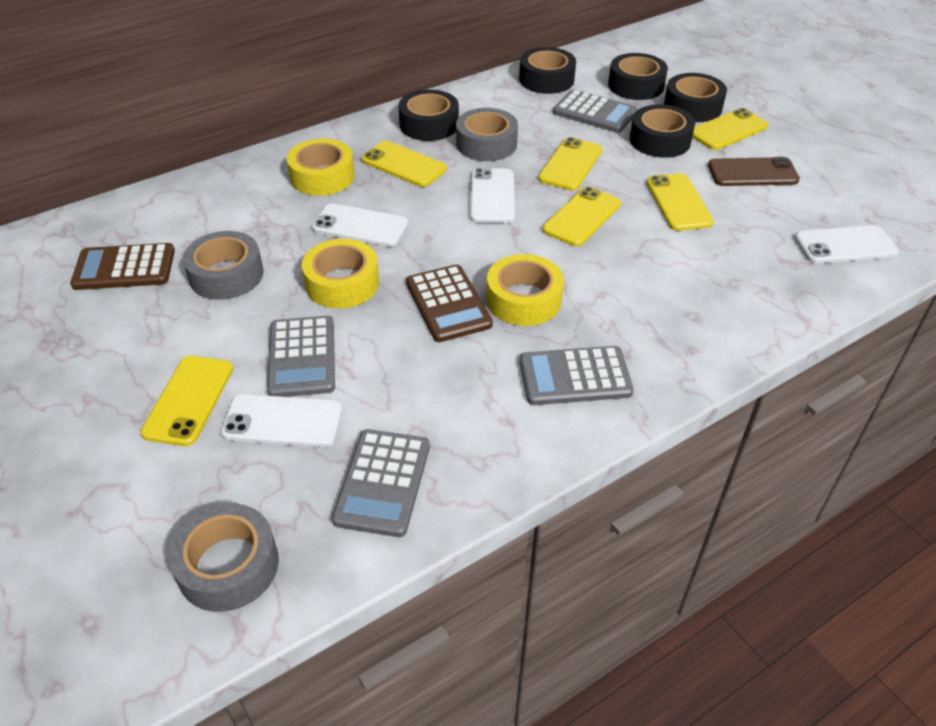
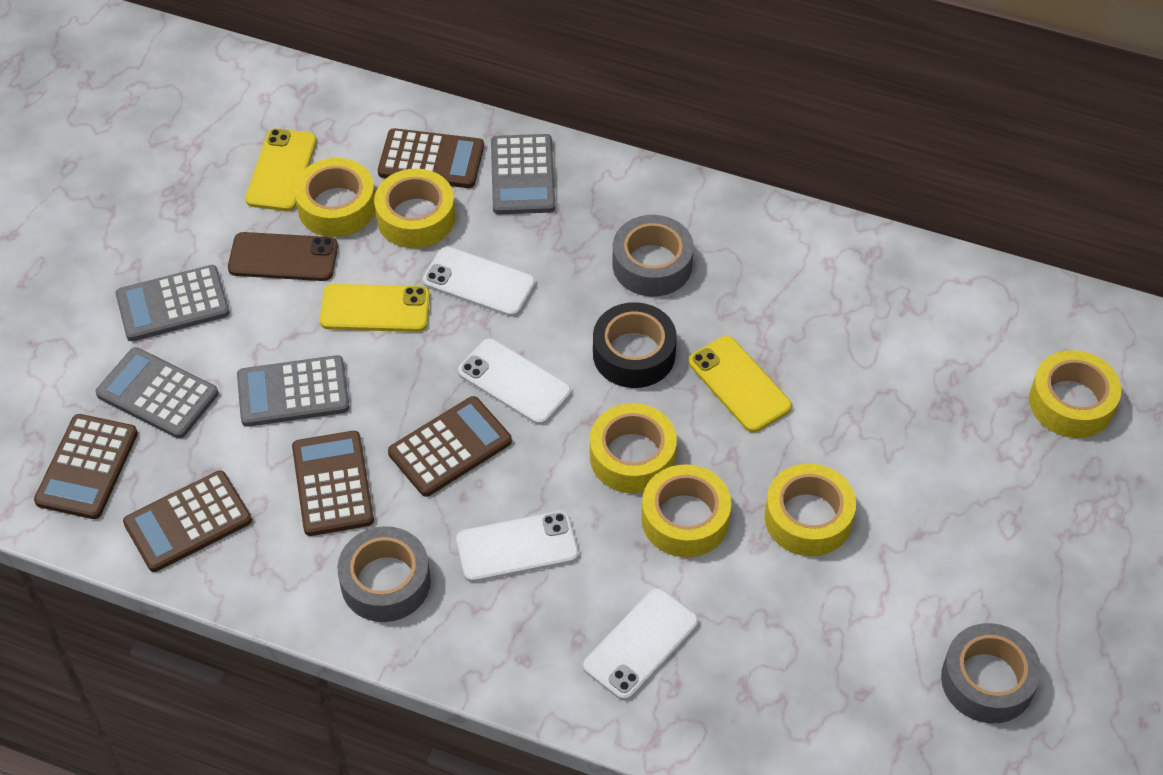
black tape: [398,90,459,141] [519,47,576,94] [608,53,668,100] [630,104,695,158] [664,73,727,122] = 5 -> [593,302,677,388] = 1
brown calculator: [70,243,175,290] [406,264,493,342] = 2 -> [34,414,138,519] [123,470,252,572] [292,431,374,536] [378,128,484,188] [388,396,512,497] = 5
yellow phone: [140,356,233,446] [362,141,447,187] [538,137,602,190] [542,187,621,246] [646,173,714,231] [692,108,768,150] = 6 -> [245,128,317,211] [320,284,430,332] [688,336,792,432] = 3
yellow tape: [287,139,355,196] [302,239,379,309] [486,254,564,326] = 3 -> [294,158,375,237] [374,168,455,248] [590,403,677,493] [641,464,731,557] [765,463,856,556] [1029,350,1121,438] = 6

